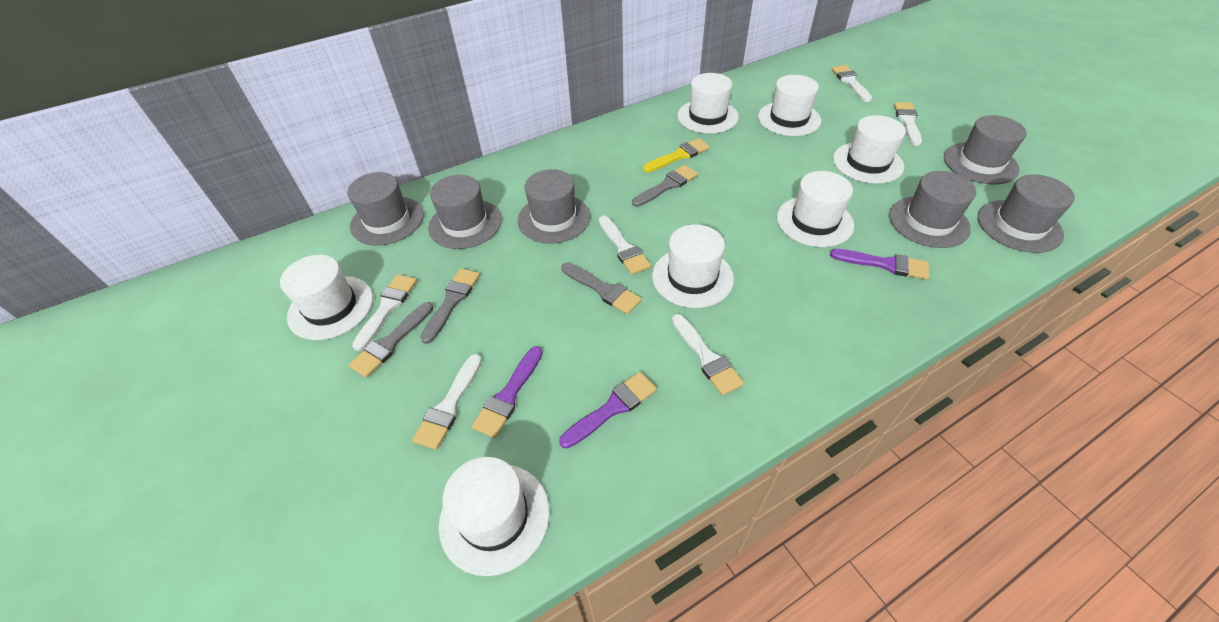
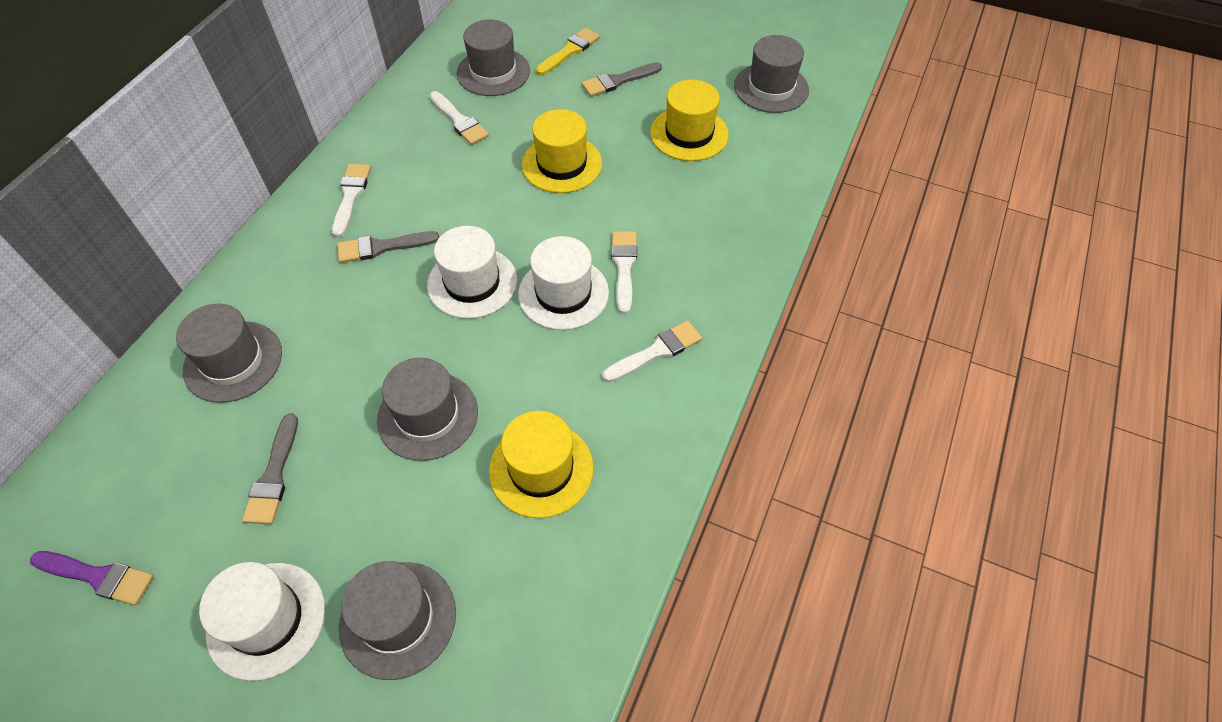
grey brush: [349,302,433,378] [420,268,480,344] [561,262,642,314] [632,165,698,207] = 4 -> [242,413,298,524] [337,231,439,263] [581,62,662,97] = 3
grey hat: [347,172,424,245] [428,175,502,249] [518,169,590,244] [889,171,976,248] [944,115,1027,184] [978,174,1075,253] = 6 -> [176,304,282,403] [339,561,456,680] [377,357,478,461] [456,19,530,96] [734,35,809,113] = 5
purple brush: [472,346,543,438] [559,372,657,448] [830,249,929,279] = 3 -> [30,551,154,605] = 1
white brush: [352,275,417,351] [412,354,482,450] [599,216,651,275] [672,314,744,396] [832,65,872,102] [894,102,922,146] = 6 -> [332,164,371,237] [429,91,489,145] [602,320,702,382] [611,231,637,314] = 4
white hat: [280,255,373,340] [439,457,550,576] [652,225,734,308] [677,73,739,134] [758,75,821,136] [777,171,854,247] [833,115,906,184] = 7 -> [199,562,325,681] [427,226,517,319] [518,236,609,330] = 3
yellow hat: none = 0 -> [489,411,594,518] [522,109,602,193] [650,80,729,161] = 3

